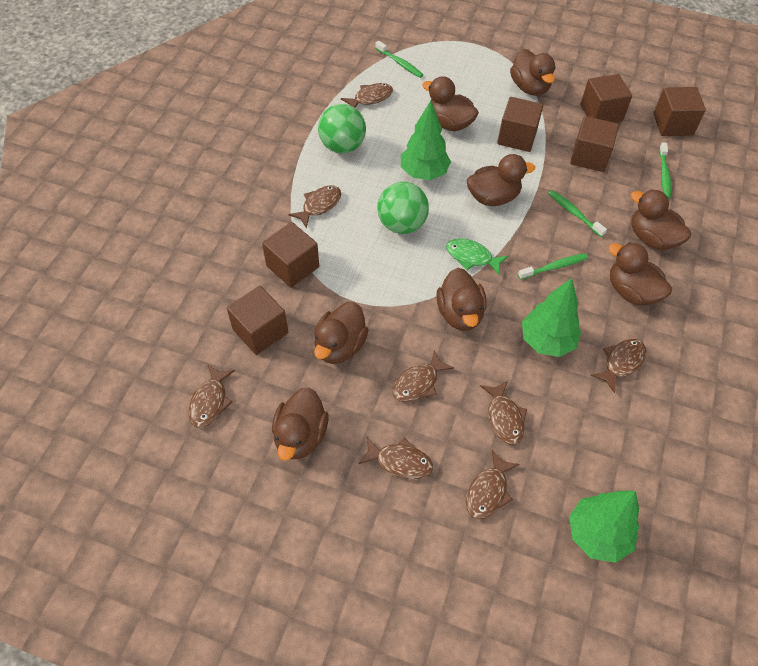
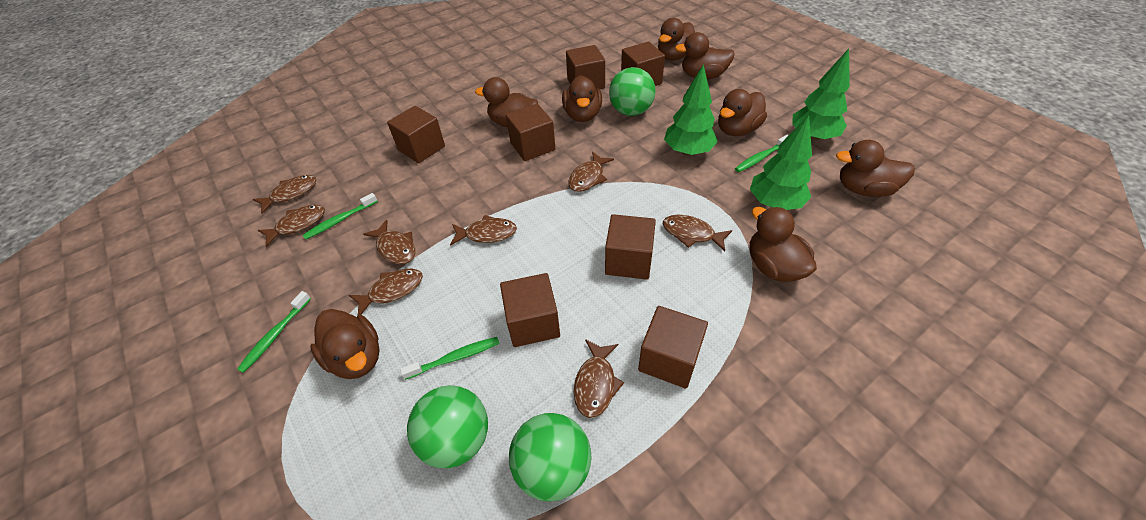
brown cube: [227,286,288,355] [262,222,319,288] [497,97,543,152] [570,116,619,172] [581,74,632,123] [653,87,706,136] = 6 -> [387,106,445,163] [500,273,560,347] [506,104,555,161] [566,45,605,89] [605,214,656,280] [621,41,665,86] [638,306,708,389] = 7
green ball: [318,104,366,154] [377,182,429,234] = 2 -> [407,385,488,468] [509,413,591,501] [609,67,656,116] = 3
green fish: [446,238,508,275] = 1 -> none = 0

